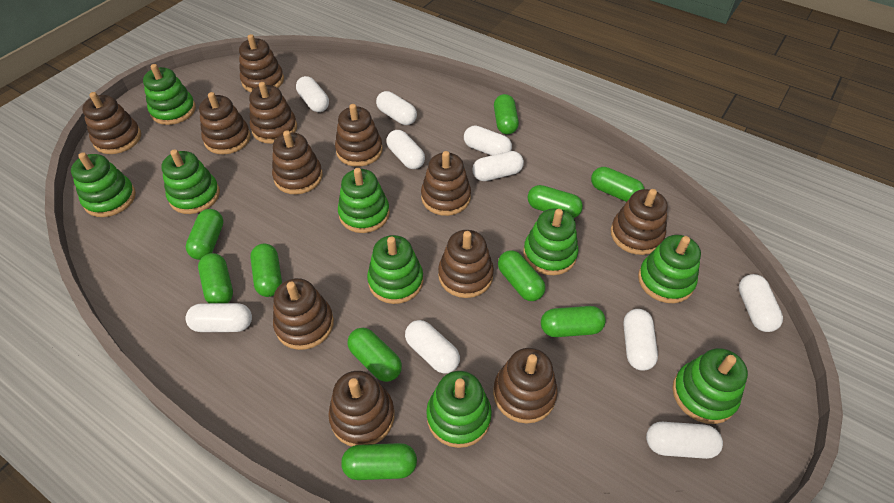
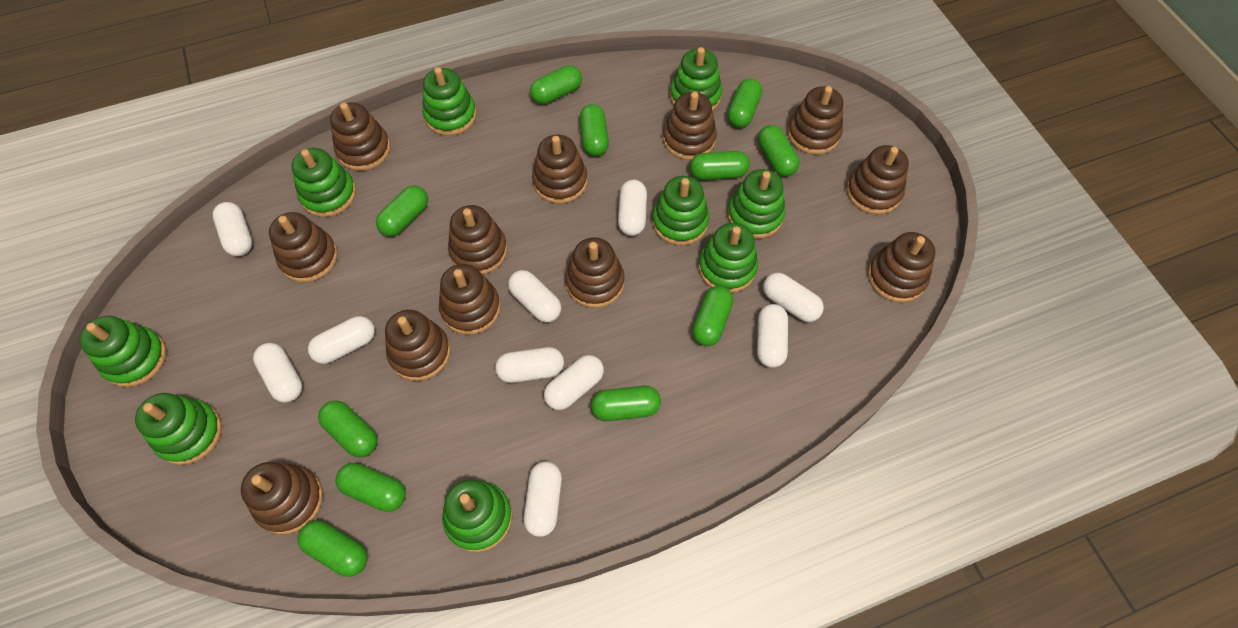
green capsule: [186,209,224,260] [198,253,233,303] [250,243,282,297] [341,443,417,480] [347,328,402,382] [494,94,519,134] [498,250,546,301] [528,185,583,218] [541,306,606,337] [591,167,645,202] = 10 -> [298,521,368,577] [318,400,378,458] [335,463,406,512] [376,185,428,236] [530,65,582,104] [579,104,609,156] [591,386,661,421] [690,151,750,180] [692,286,733,346] [727,79,762,128] [758,125,799,176] = 11

